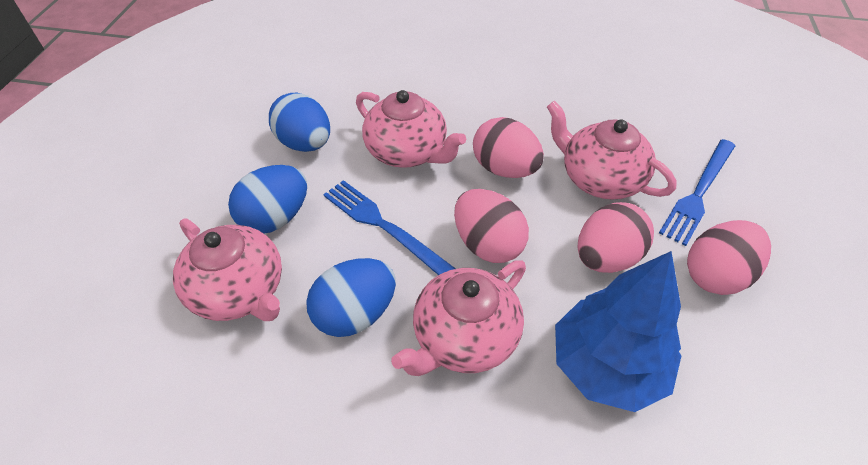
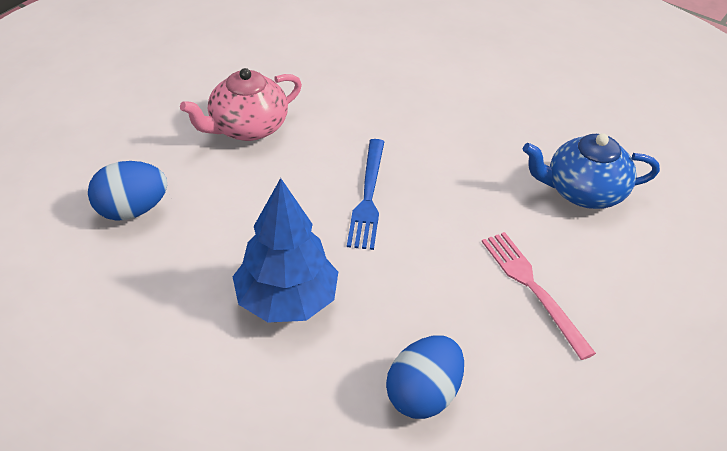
blue egg: [228,165,307,234] [269,93,330,152] [306,258,396,337] = 3 -> [88,161,167,221] [386,336,464,419] = 2
blue fork: [323,180,456,275] [659,139,735,246] = 2 -> [347,139,384,250] = 1
blue teapot: none = 0 -> [523,133,660,209] = 1
pink egg: [454,189,529,263] [473,117,544,178] [578,202,654,273] [687,220,771,295] = 4 -> none = 0
pink fork: none = 0 -> [482,232,596,360] = 1
pink teapot: [173,219,282,321] [356,90,466,168] [391,260,526,376] [547,101,677,200] = 4 -> [180,68,302,141] = 1

